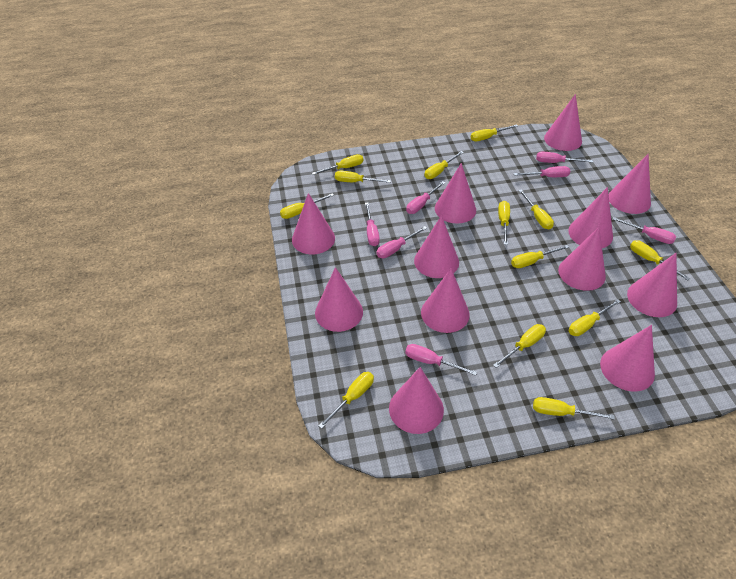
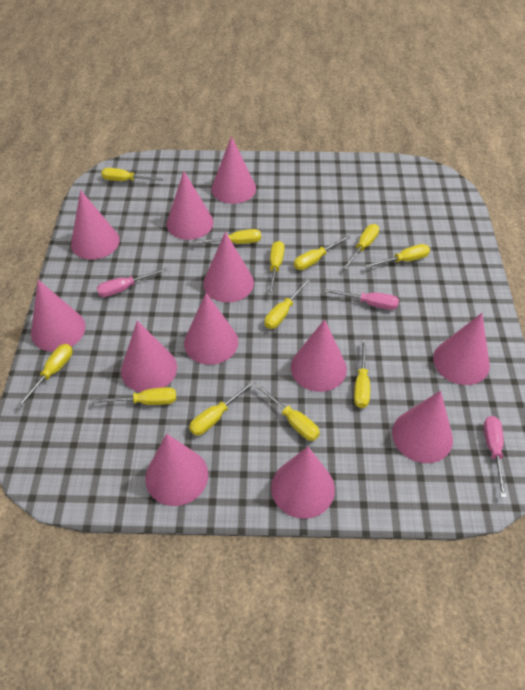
pink screwdriver: [365,203,380,246] [376,226,427,258] [405,344,477,376] [406,181,446,214] [514,166,570,177] [536,152,593,163] [612,217,676,244] = 7 -> [97,268,168,297] [325,289,399,310] [484,416,507,498] = 3
yellow screwdriver: [280,193,334,219] [312,154,363,175] [319,372,374,429] [335,171,391,183] [424,151,464,179] [471,124,518,142] [493,324,546,368] [498,201,510,245] [511,245,569,268] [518,189,554,229] [533,397,615,420] [569,299,621,336] [630,240,690,281] = 13 -> [17,344,73,408] [92,387,176,405] [101,168,164,181] [189,380,255,436] [193,229,261,244] [255,383,320,441] [265,278,310,329] [268,241,285,296] [294,235,351,270] [343,224,379,270] [354,340,370,408] [364,244,430,269] = 12

